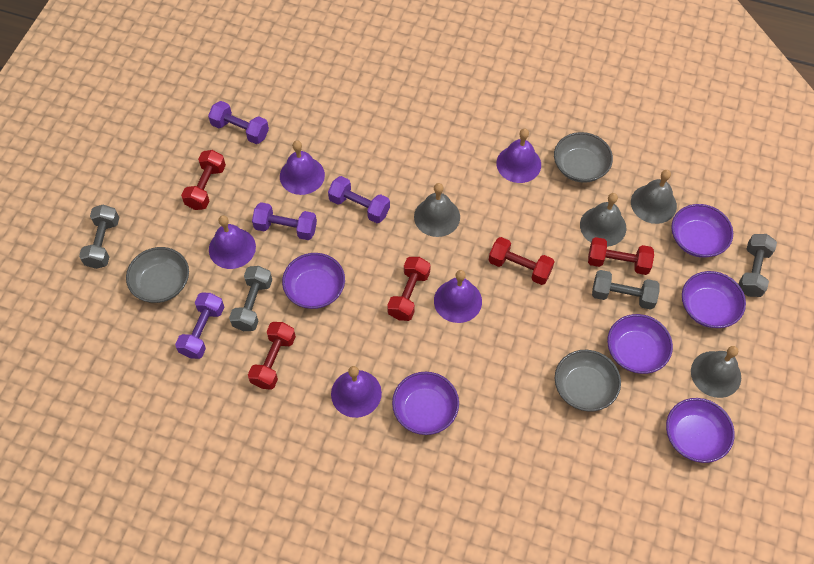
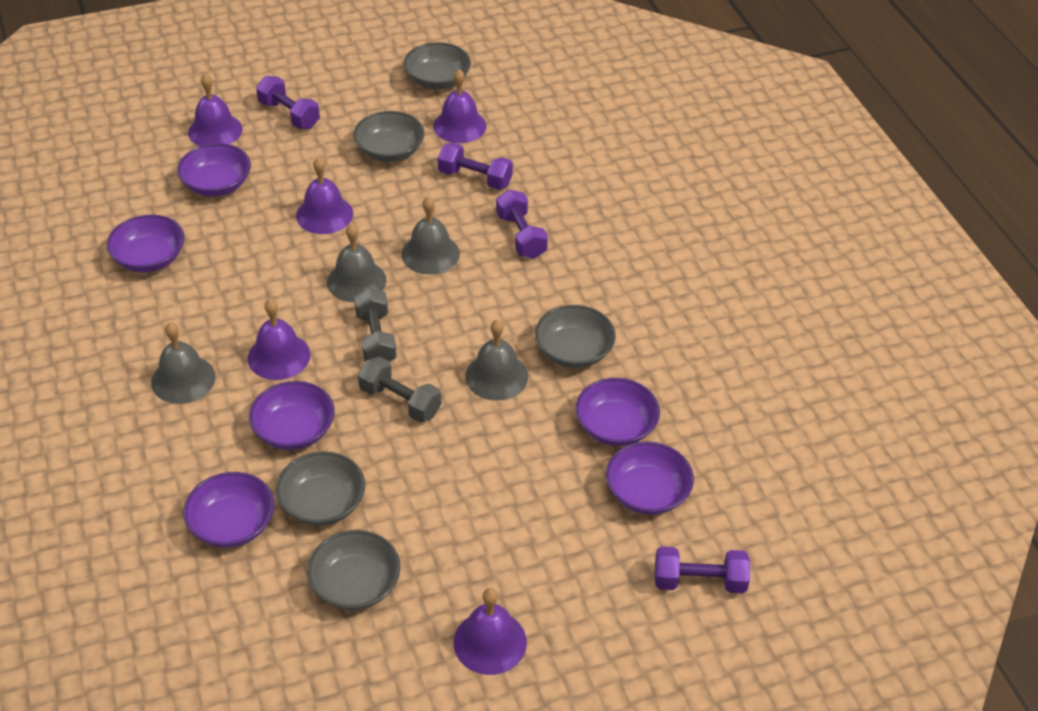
grey bowl: [126,247,189,303] [554,132,613,183] [555,350,621,412] = 3 -> [276,451,365,526] [307,530,400,610] [353,111,424,162] [404,42,471,89] [535,305,616,368] = 5
grey dumbbell: [79,205,120,269] [229,266,272,331] [592,270,660,310] [739,234,777,297] = 4 -> [354,288,397,362] [358,356,442,422] = 2
red dumbbell: [181,150,226,210] [248,322,296,390] [387,257,431,321] [489,237,555,285] [588,237,654,275] = 5 -> none = 0

